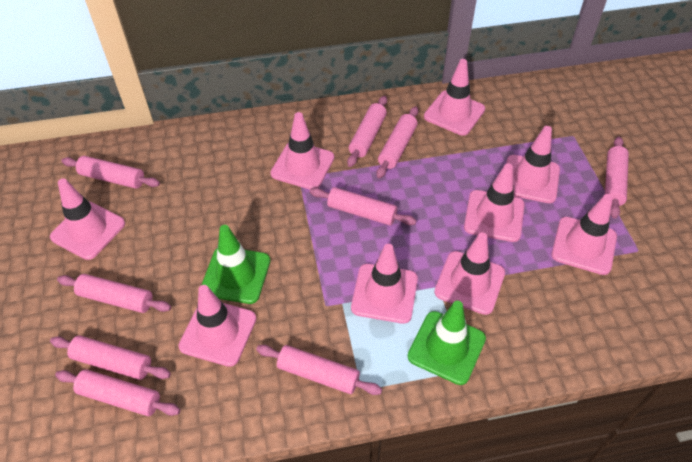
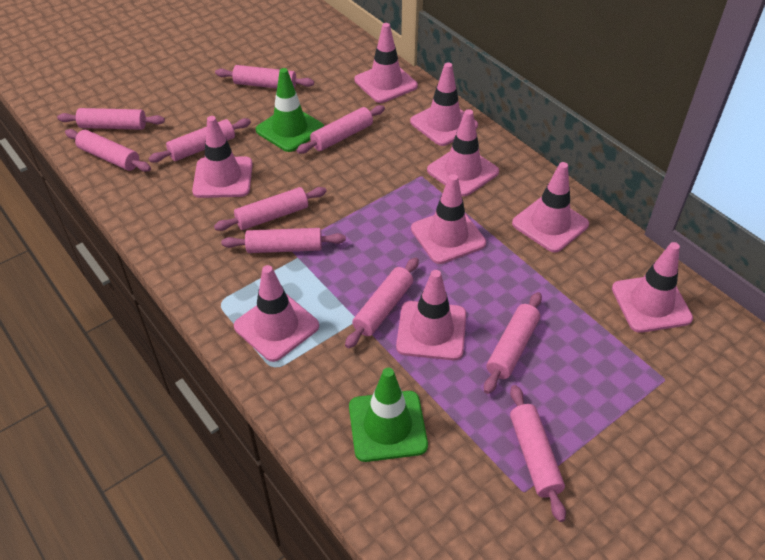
pink rolling pin: [50,335,171,380] [55,369,180,416] [57,274,171,313] [61,156,160,189] [256,345,382,395] [310,187,417,225] [347,96,387,167] [376,106,418,178] [605,137,629,219] = 9 -> [57,108,165,130] [65,129,151,172] [149,118,251,163] [214,187,327,231] [215,65,314,89] [221,228,346,253] [297,105,385,154] [345,257,419,348] [484,292,542,394] [510,385,566,522] = 10

